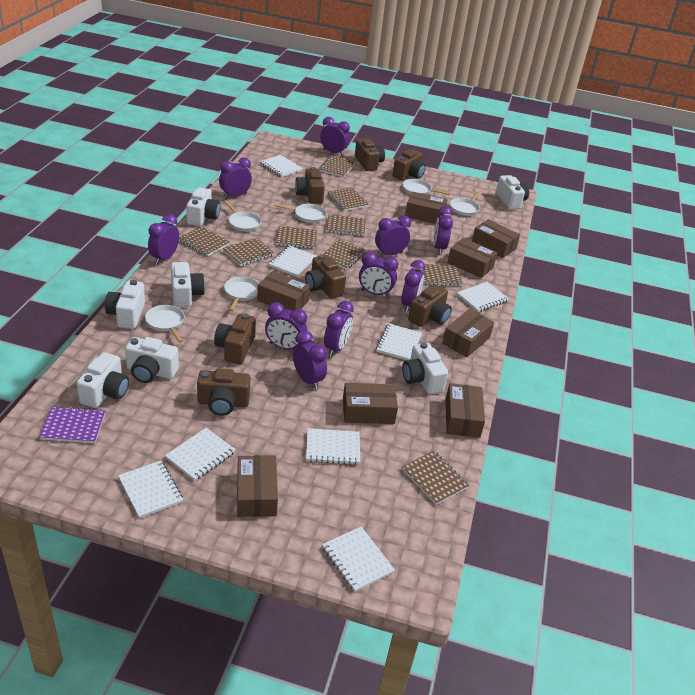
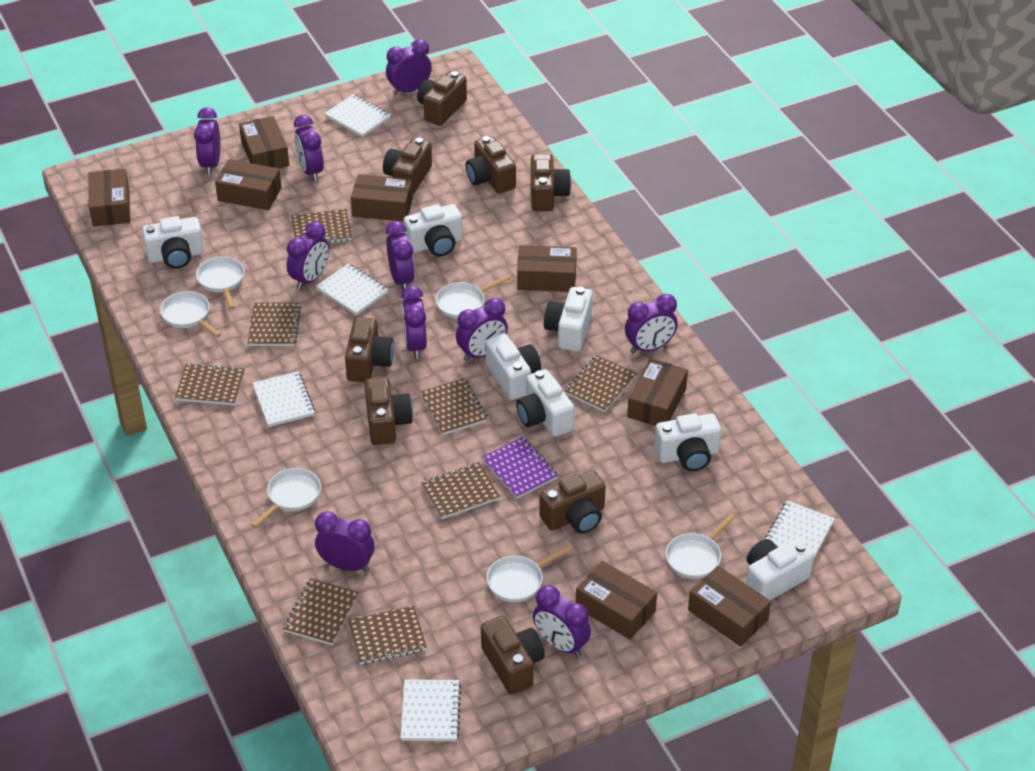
brown camera: [197,368,251,416] [214,313,256,364] [295,167,325,204] [305,254,346,299] [355,138,385,171] [392,149,426,181] [408,284,452,327] = 7 -> [345,317,394,382] [365,377,413,445] [383,138,432,195] [417,71,467,126] [465,136,516,194] [481,616,545,695] [531,154,571,211] [539,470,606,534] = 8
brown notebook: [179,226,230,256] [223,238,274,266] [276,226,317,249] [319,155,355,177] [323,239,366,269] [326,214,366,236] [328,187,369,211] [402,451,469,505] [418,264,462,286] = 9 -> [175,363,245,405] [248,302,301,346] [283,578,359,645] [291,209,352,243] [348,606,427,664] [420,378,487,435] [421,462,500,519] [564,355,637,412] = 8
white notebook: [118,461,183,518] [165,428,236,481] [260,155,302,177] [269,245,316,277] [306,428,360,465] [322,526,395,592] [376,324,422,360] [457,282,509,312] = 8 -> [252,371,315,427] [316,264,389,315] [324,94,391,137] [400,679,461,741] [765,501,835,560] = 5

